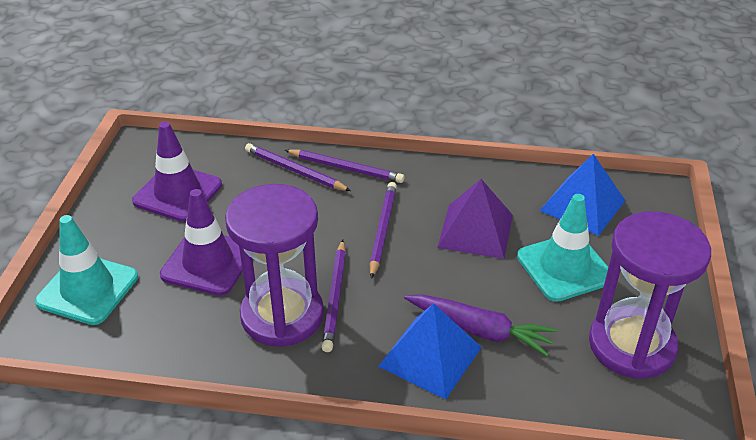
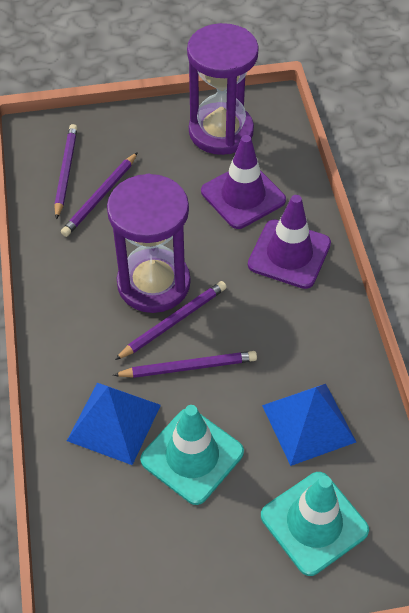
purple carrot: [404,294,557,356] = 1 -> none = 0
purple pyramid: [437,179,513,259] = 1 -> none = 0

